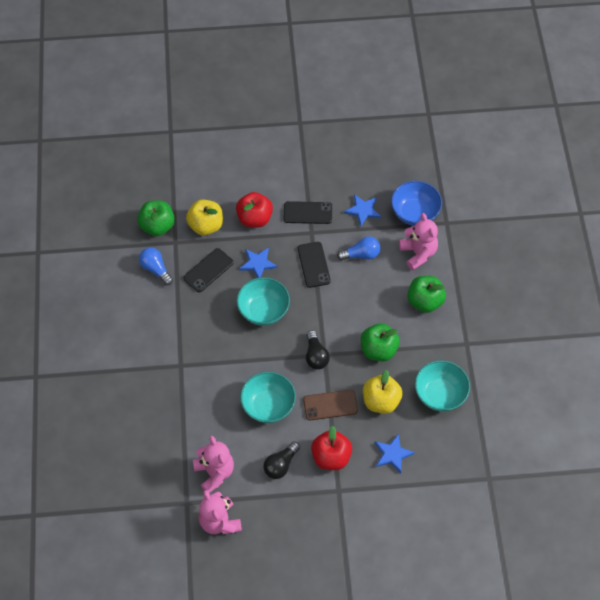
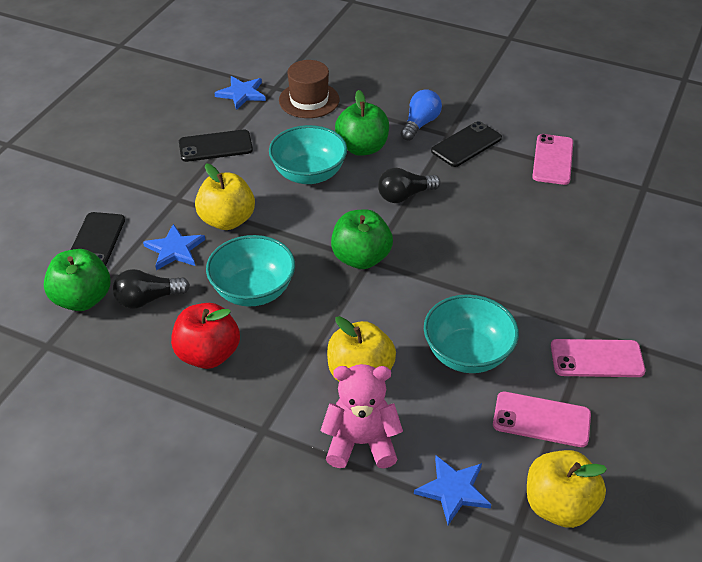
blue bowl: [391,181,442,226] = 1 -> none = 0
blue light bulb: [139,248,173,285] [337,237,380,260] = 2 -> [401,89,442,141] = 1
brown hat: none = 0 -> [279,60,340,118] = 1
brown phone: [303,390,358,420] = 1 -> none = 0
pink phone: none = 0 -> [493,392,591,447] [532,134,573,185] [551,339,645,377] = 3
pink teddy bear: [193,436,234,493] [199,490,242,534] [399,213,438,270] = 3 -> [320,364,403,469] = 1
red apple: [236,192,273,228] [311,426,352,470] = 2 -> [171,303,240,369] = 1
yellow apple: [186,200,223,235] [363,370,403,414] = 2 -> [195,163,255,230] [327,316,396,381] [527,450,607,528] = 3

